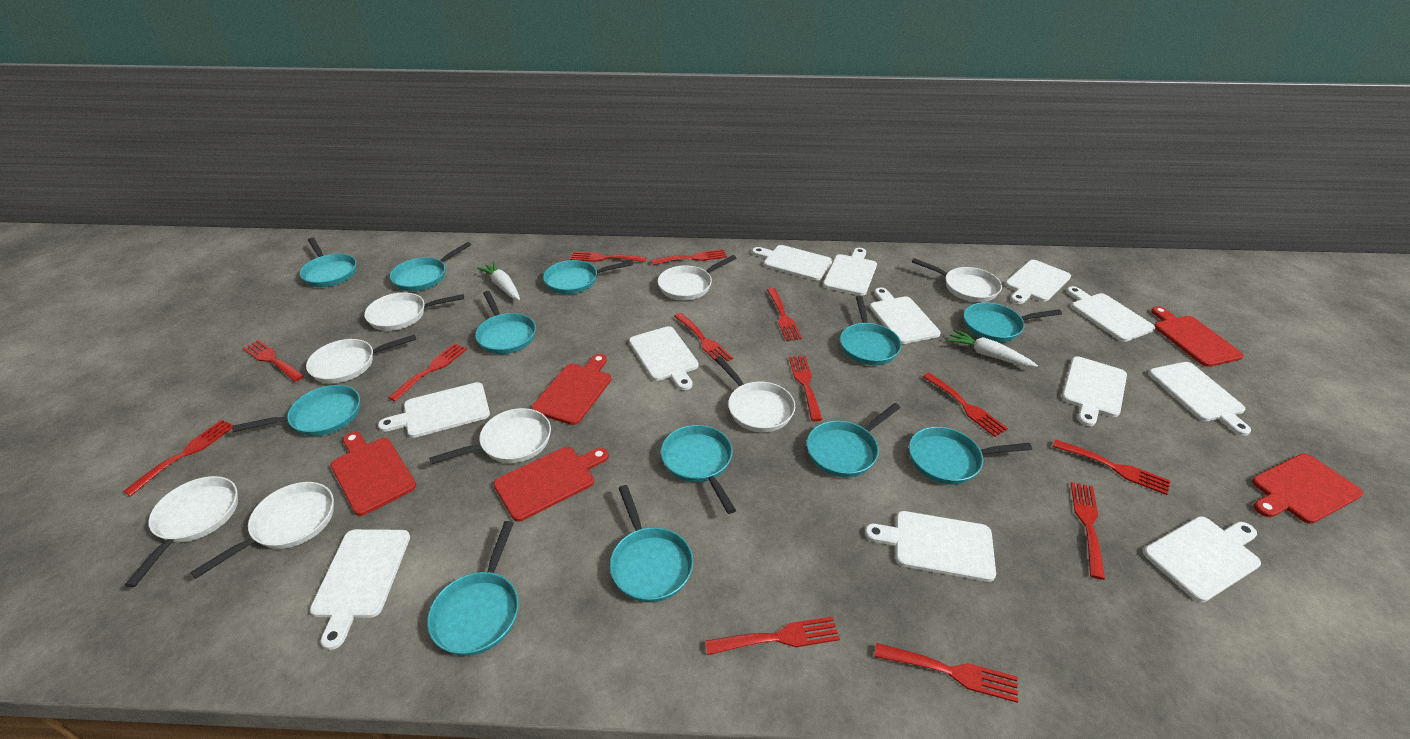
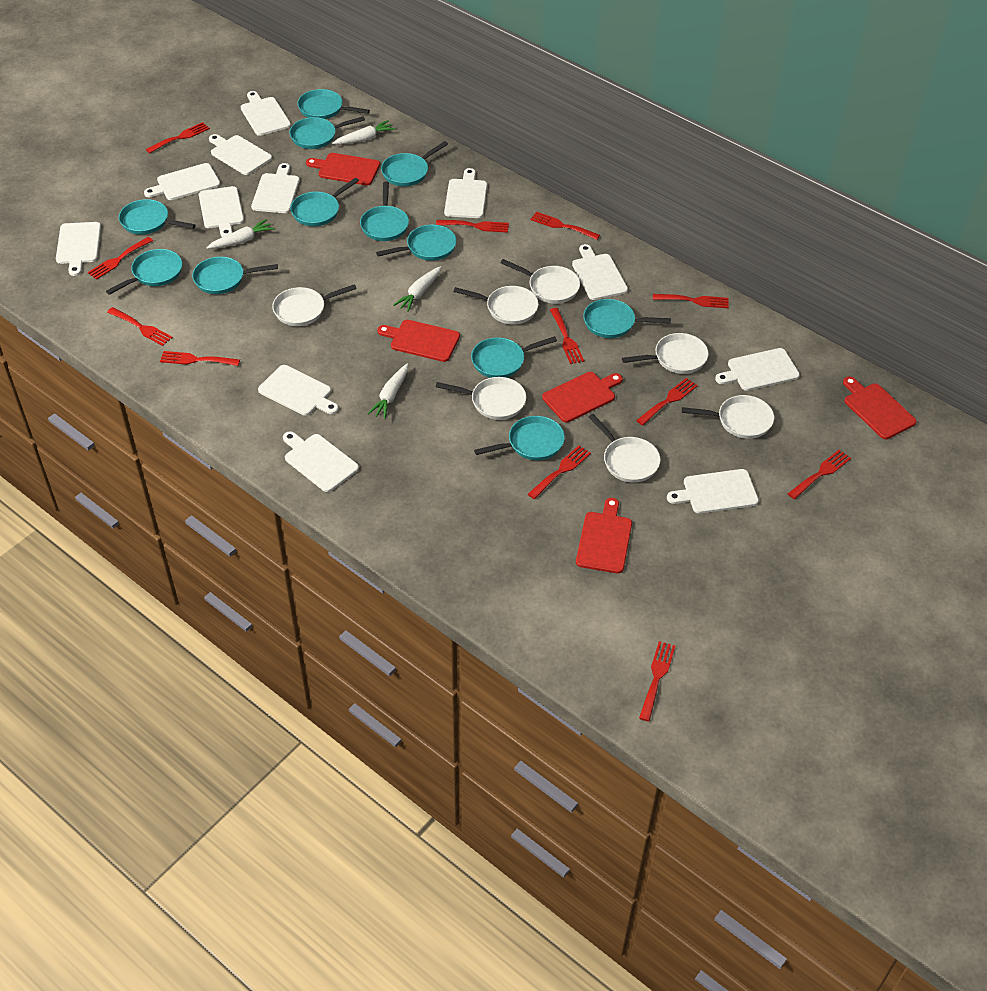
red fork: [123,420,233,496] [243,340,304,382] [388,343,467,402] [570,252,646,262] [651,249,727,265] [674,313,733,364] [705,616,840,655] [767,288,802,341] [789,356,822,421] [874,643,1018,703] [923,373,1008,437] [1053,439,1170,495] [1071,482,1105,580] = 13 -> [88,237,153,280] [107,307,173,346] [146,122,210,154] [160,351,240,366] [436,220,509,233] [528,445,591,499] [530,211,600,240] [550,308,584,364] [636,378,698,425] [639,641,675,721] [653,294,729,308] [788,450,851,499] = 12
white carrot: [477,262,520,300] [947,329,1038,367] = 2 -> [206,219,275,249] [332,120,395,144] [367,364,408,419] [393,266,441,312] = 4
white pan: [125,476,238,587] [191,482,334,578] [306,335,416,383] [364,292,464,331] [429,408,551,465] [658,255,736,300] [715,356,795,432] [912,258,1002,302] = 8 -> [272,284,357,326] [436,377,526,420] [454,286,538,324] [501,259,580,304] [589,414,661,483] [622,333,709,374] [682,395,774,439] = 7

